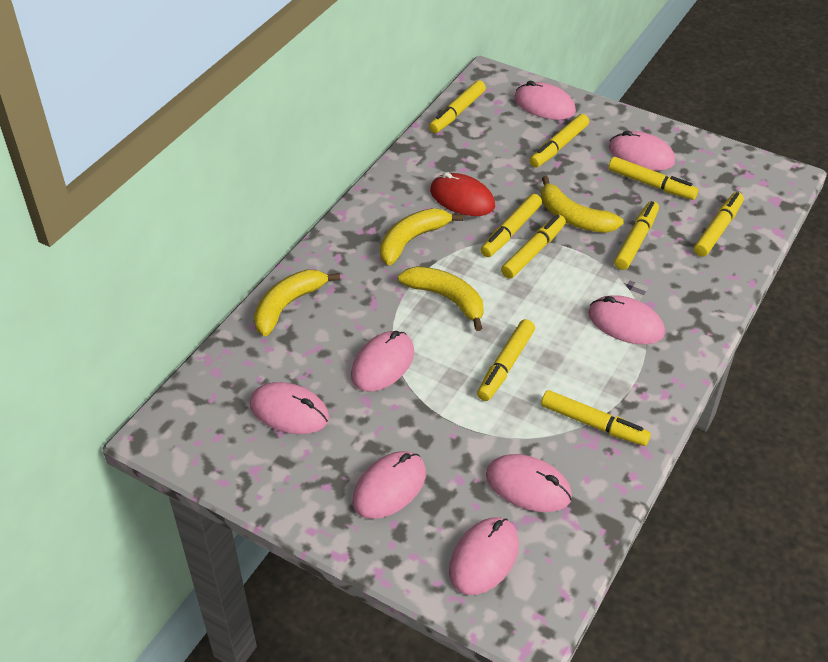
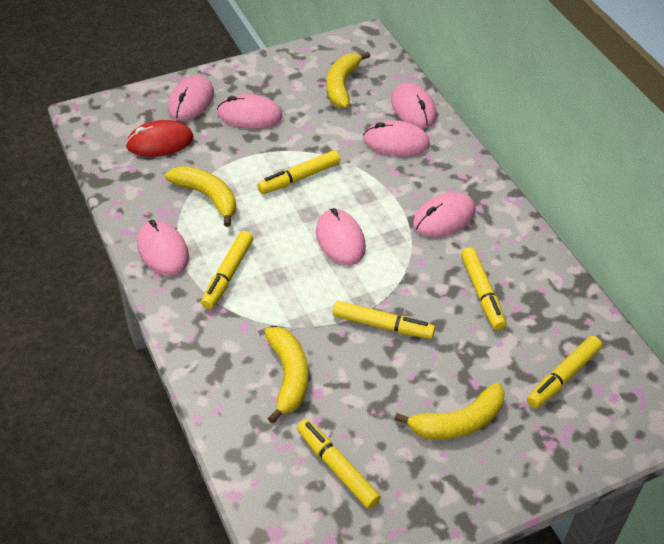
pink mouse: [250,382,329,434] [351,331,414,391] [352,451,426,519] [449,517,519,595] [486,454,572,512] [514,81,576,120] [588,295,665,345] [609,130,675,171] = 8 -> [137,220,189,276] [168,75,214,121] [217,94,282,129] [316,208,366,266] [363,120,430,156] [391,83,437,129] [413,192,476,237] = 7
yellow marker: [429,80,486,133] [477,319,535,401] [481,194,542,257] [501,215,566,279] [530,114,589,168] [541,390,651,446] [609,157,698,200] [614,201,659,270] [694,192,744,257] = 9 -> [201,231,253,309] [257,150,340,194] [297,419,381,509] [333,301,435,339] [461,247,506,330] [527,336,602,408] = 6

